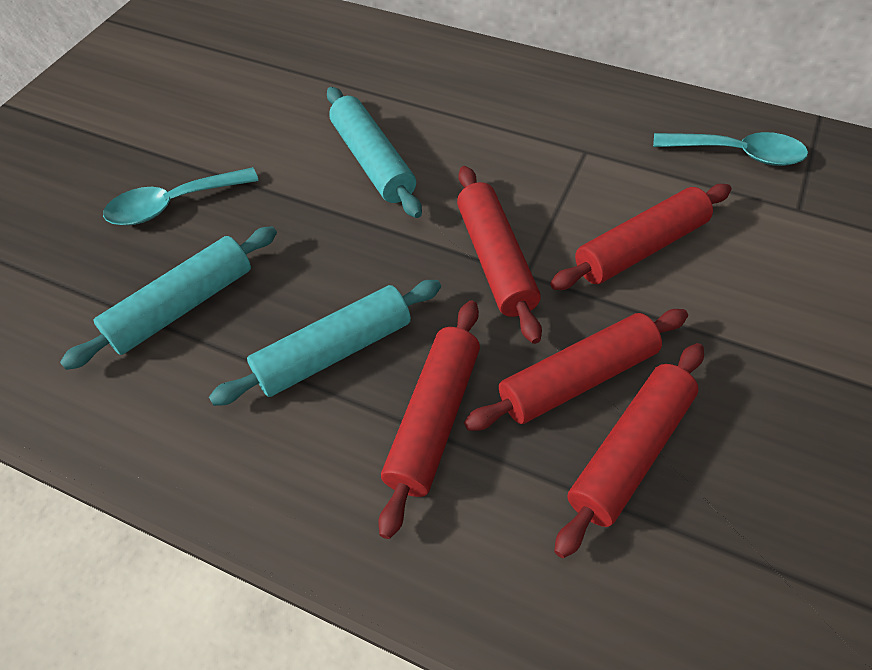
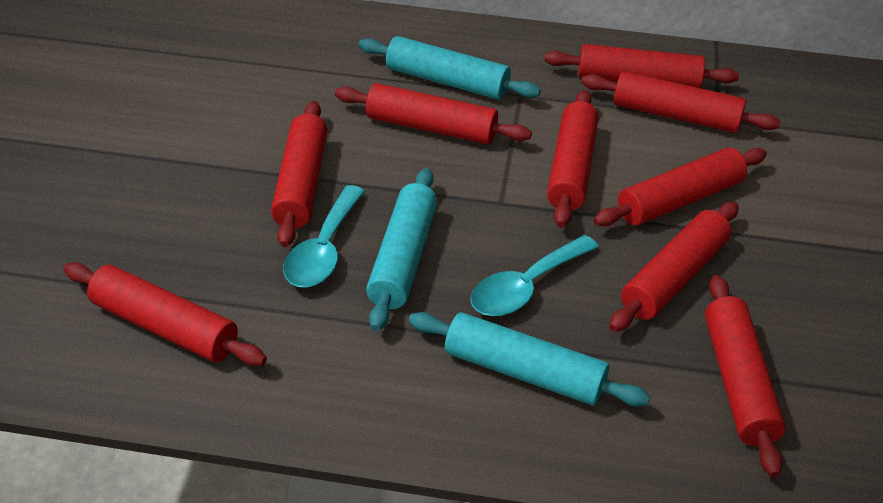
red rolling pin: [378,301,480,539] [457,166,542,344] [464,309,688,431] [550,184,731,290] [554,343,704,558] = 5 -> [63,262,267,366] [271,101,327,247] [335,83,532,145] [544,44,739,88] [547,90,598,227] [581,71,781,133] [594,148,767,226] [609,202,739,332] [705,275,786,478] = 9

